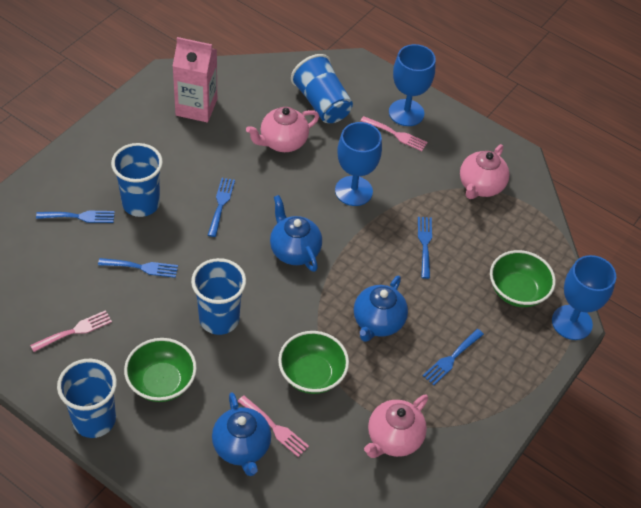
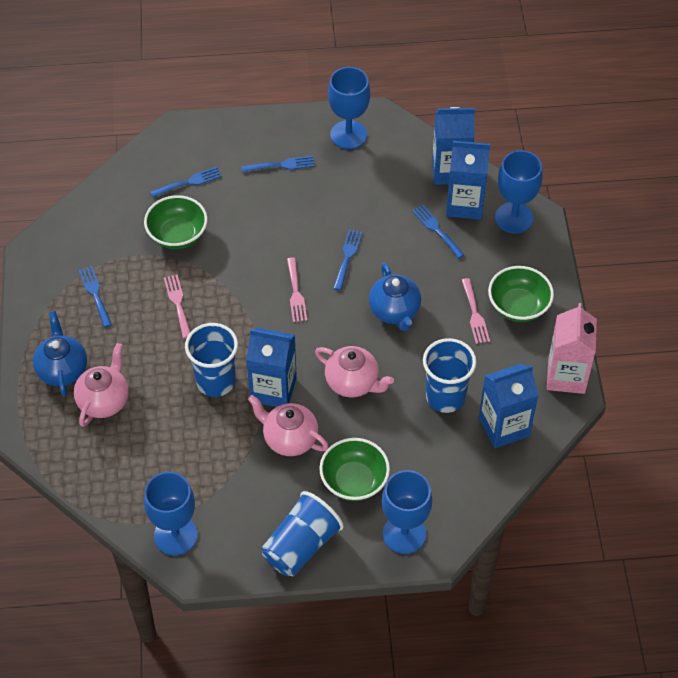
blue carton: none = 0 -> [246,327,297,407] [432,107,475,185] [446,141,490,220] [479,363,539,448] = 4
blue cup: [57,359,117,438] [111,143,163,217] [191,258,246,335] [291,54,353,123] = 4 -> [185,323,238,397] [261,491,344,576] [423,338,477,413] = 3
blue goblet: [335,122,382,206] [389,44,436,126] [552,255,616,340] = 3 -> [144,472,198,556] [328,67,370,149] [382,470,432,554] [495,150,543,233] = 4
blue teapot: [212,393,271,476] [270,195,322,272] [354,275,408,342] = 3 -> [33,311,87,397] [369,263,421,331] = 2

